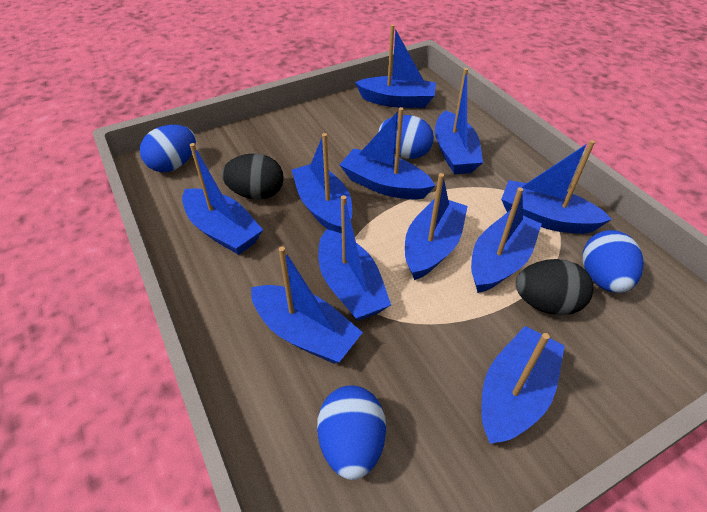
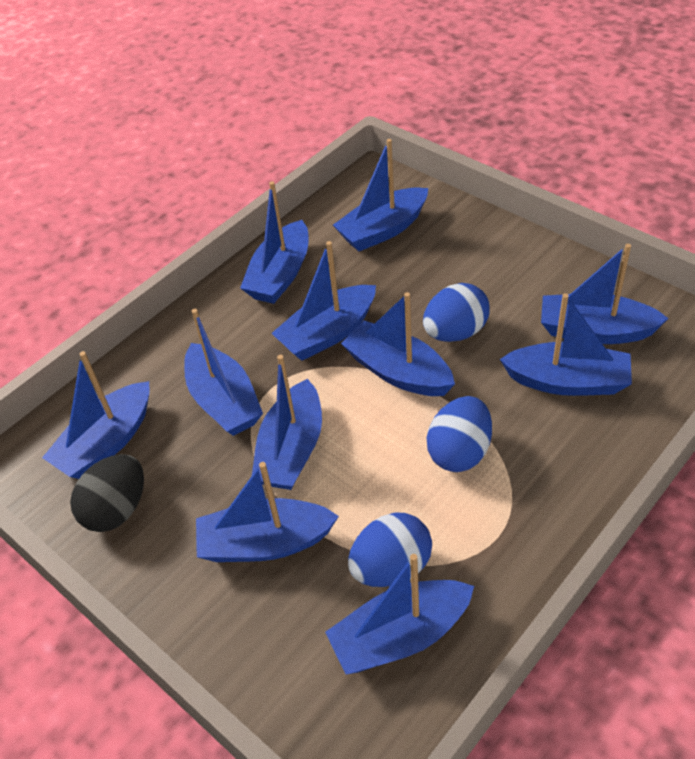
black egg: [222,153,284,200] [516,259,594,315] = 2 -> [70,454,144,532] = 1
blue egg: [140,125,196,172] [317,385,386,480] [379,115,434,159] [583,230,644,293] = 4 -> [348,513,432,587] [423,283,490,342] [427,396,492,472] = 3

